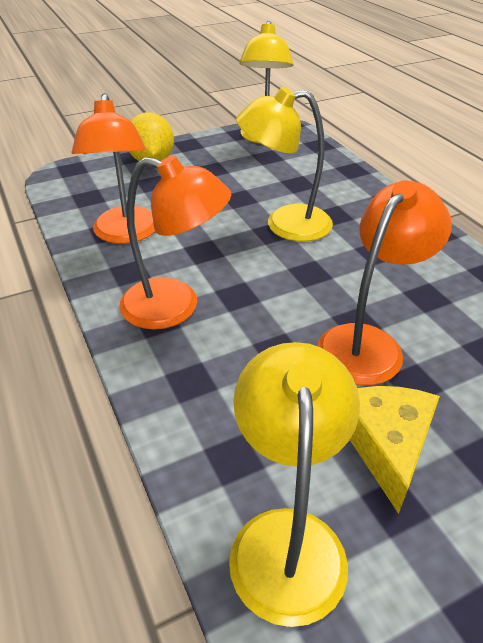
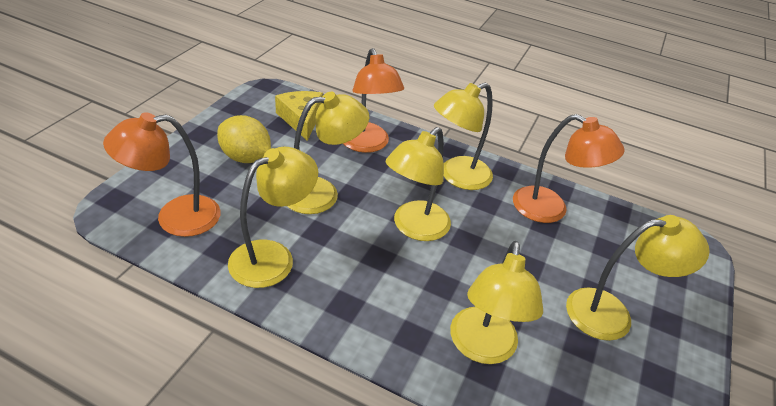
yellow lamp: [229,342,360,627] [236,87,333,242] [239,21,294,143] = 3 -> [228,147,318,288] [287,92,369,214] [386,127,451,241] [434,83,493,190] [450,241,543,364] [566,215,710,341] = 6

